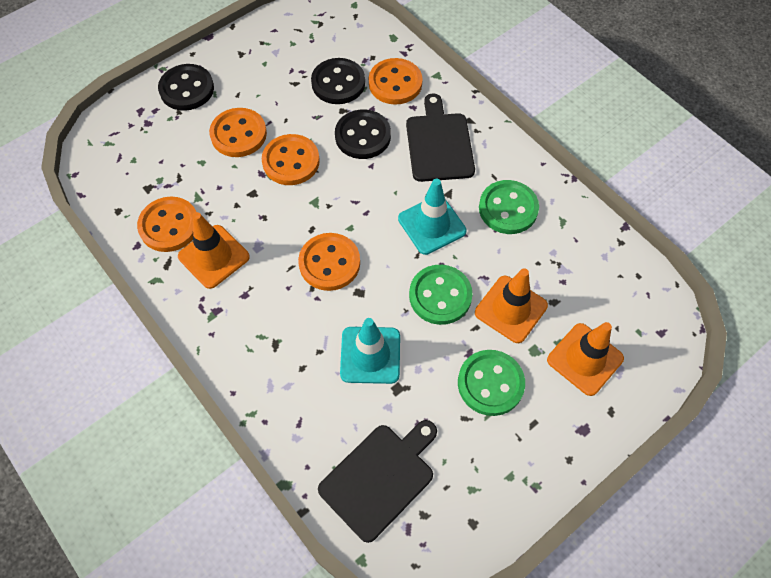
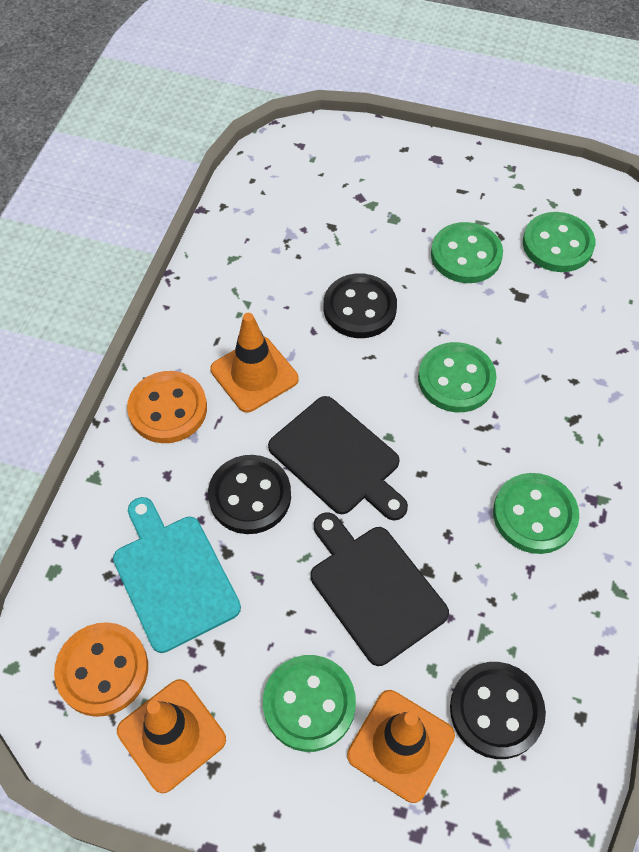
green button: [409,265,473,325] [458,350,525,416] [479,180,539,234] = 3 -> [263,655,356,752] [418,342,497,412] [431,222,503,283] [493,473,579,554] [523,212,595,272] = 5
orange button: [137,197,196,252] [209,108,267,157] [262,134,320,185] [298,233,360,291] [369,58,423,105] = 5 -> [54,622,148,717] [127,371,207,443] = 2
turquoise cutting board: none = 0 -> [113,497,241,653] = 1
turquoise traffic cone: [340,318,400,384] [398,178,466,255] = 2 -> none = 0

